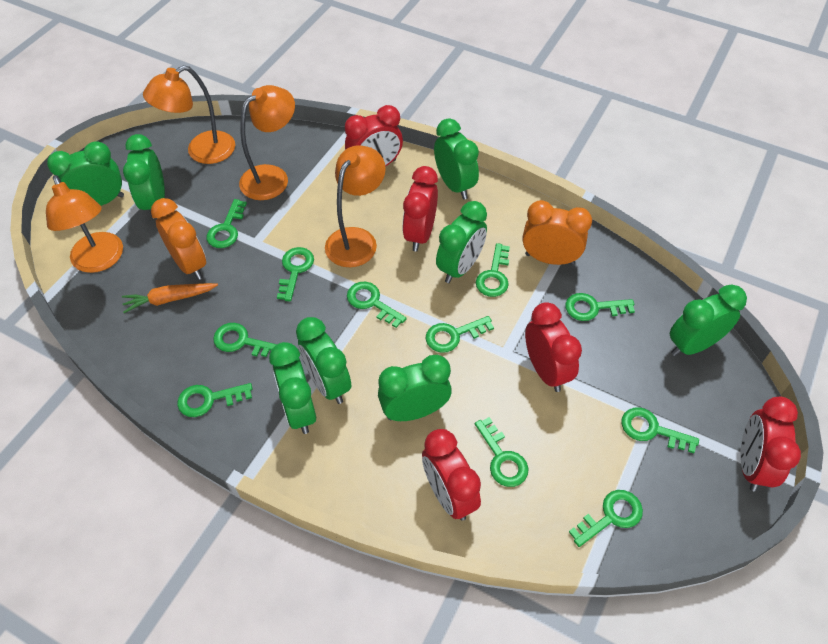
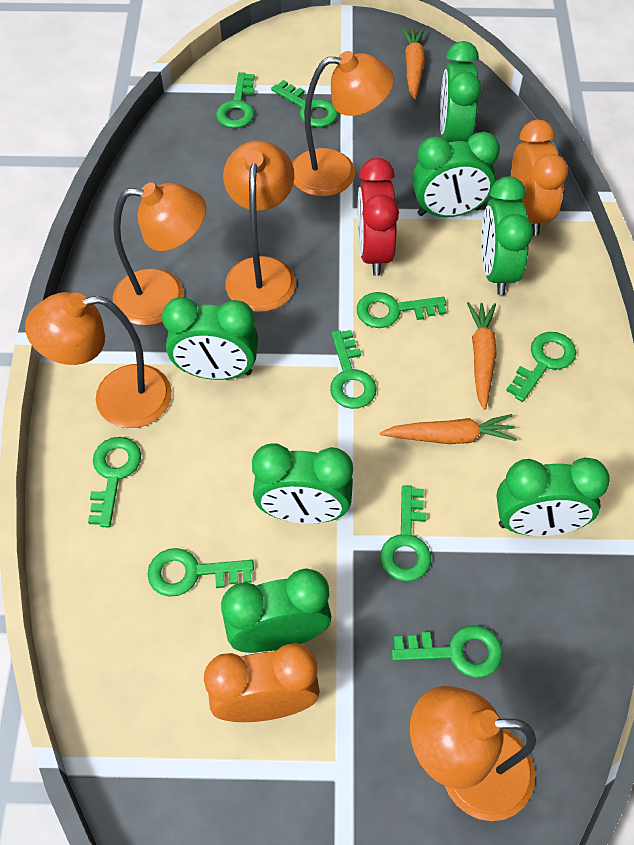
green clock: [47,141,124,206] [123,134,165,217] [269,342,316,434] [296,317,351,404] [378,355,452,421] [434,118,479,200] [436,201,487,283] [670,284,747,356] = 8 -> [162,297,258,380] [221,568,332,653] [252,443,353,524] [412,132,500,217] [440,41,482,142] [481,176,533,295] [497,458,610,536] = 7
green key: [177,383,252,417] [207,199,247,248] [213,323,277,357] [277,247,314,301] [347,282,407,328] [426,316,494,353] [475,417,528,487] [476,243,510,297] [565,293,635,321] [569,490,643,547] [621,408,699,453] = 11 -> [88,437,141,527] [147,548,254,597] [216,72,255,128] [271,80,338,127] [330,330,377,409] [357,292,447,328] [380,485,431,582] [392,625,503,678] [506,332,576,402] = 9
orange carrot: [122,283,218,313] = 1 -> [380,414,517,444] [401,28,425,100] [467,302,497,410] = 3
orange lamp: [46,175,123,273] [143,65,235,164] [239,85,295,200] [325,145,386,267] = 4 -> [25,292,172,428] [113,183,206,326] [223,141,296,312] [292,51,394,197] [410,686,536,821] = 5
red clock: [345,105,403,166] [402,166,438,252] [422,429,481,521] [525,302,582,392] [740,397,801,492] = 5 -> [357,158,399,276] = 1

